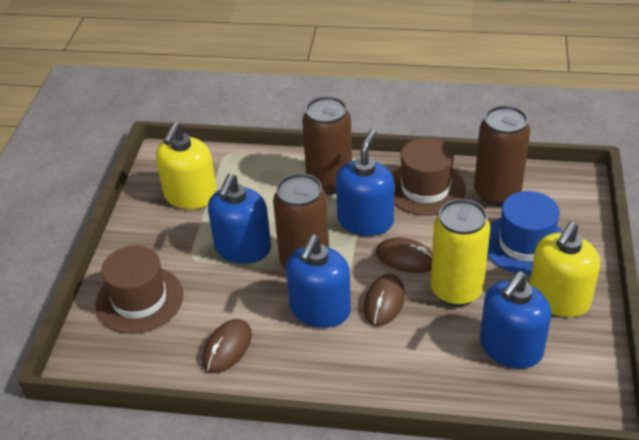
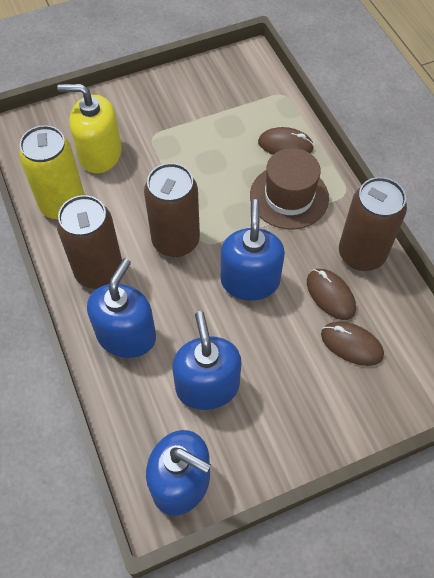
blue hat: [487,191,563,275] = 1 -> none = 0
brown hat: [95,245,184,334] [392,138,466,216] = 2 -> [250,148,329,230] = 1
yellow soap dispenser: [156,122,217,209] [529,222,600,317] = 2 -> [57,84,122,173] = 1

